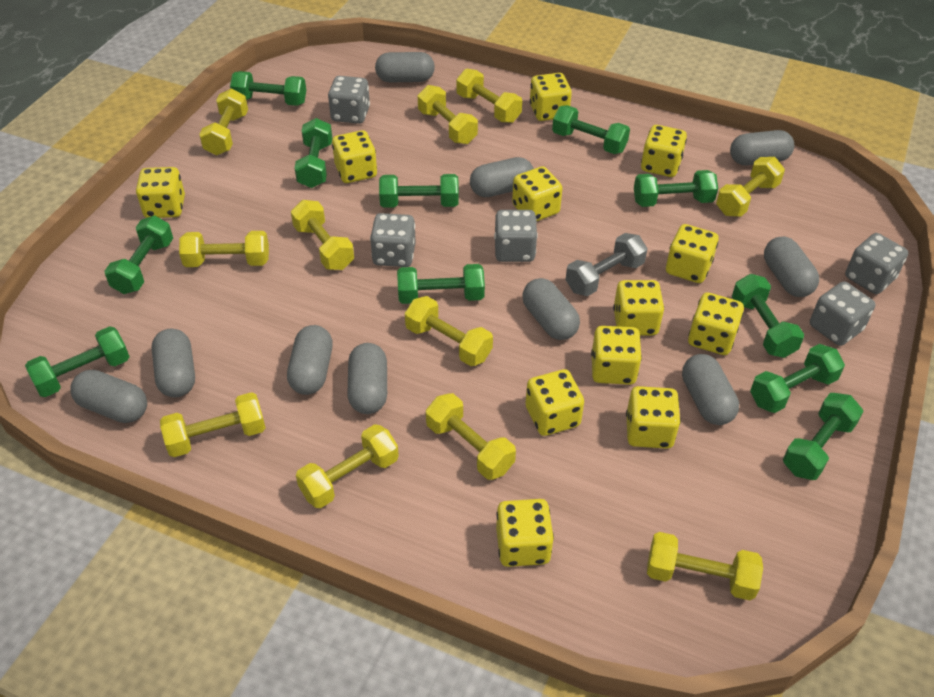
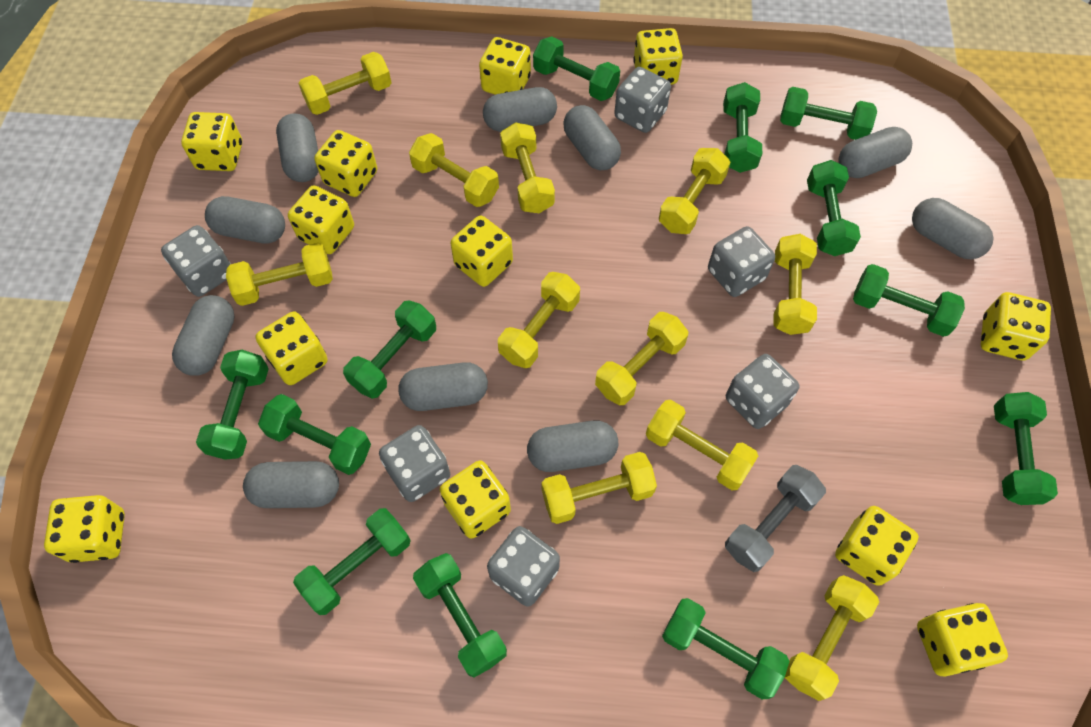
green dumbbell: [25,326,130,397] [104,216,173,294] [230,71,306,106] [295,118,332,188] [379,174,459,208] [397,264,485,304] [552,105,630,154] [634,170,718,207] [732,274,804,358] [750,344,845,413] [783,393,864,480] = 11 -> [196,350,269,460] [258,394,371,475] [293,508,411,615] [343,300,436,399] [413,553,507,678] [533,36,620,101] [662,598,790,699] [723,82,762,173] [780,87,877,140] [807,160,861,256] [853,264,965,337] [994,392,1058,505] = 12
grey dice: [328,76,370,124] [370,213,416,267] [494,210,538,262] [810,281,875,346] [845,233,908,294] = 5 -> [161,225,231,297] [379,425,450,502] [487,526,560,607] [614,67,671,133] [708,226,775,297] [726,354,800,429] = 6

